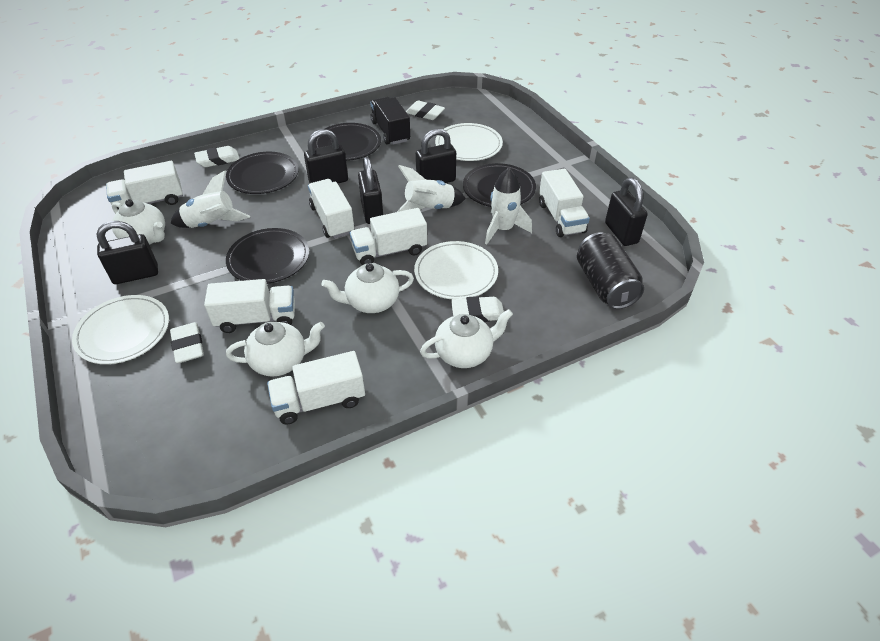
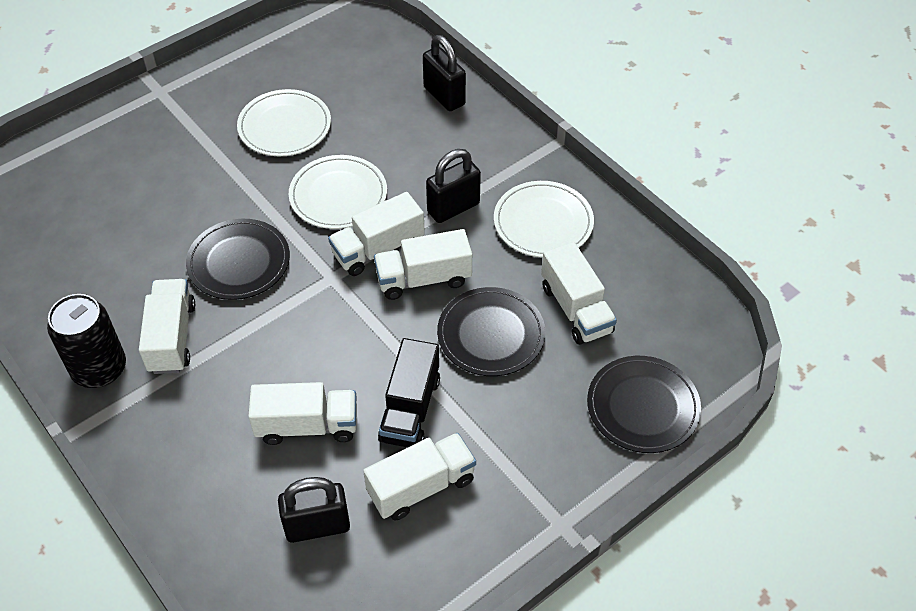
black padlock: [96,221,158,284] [304,129,348,184] [358,157,383,224] [416,129,456,183] [605,178,648,246] = 5 -> [278,477,350,543] [423,35,466,111] [426,149,481,223] = 3
black plate: [226,152,299,194] [226,228,309,284] [314,123,381,161] [463,163,536,207] = 4 -> [186,219,290,300] [437,287,545,376] [587,356,701,453] = 3
white eraser: [170,322,204,363] [194,146,240,167] [406,100,445,120] [451,296,504,322] = 4 -> none = 0
white rocket: [170,170,250,228] [397,165,466,212] [485,168,532,244] = 3 -> none = 0
white teapot: [112,199,165,245] [226,322,325,377] [322,263,414,313] [420,309,513,368] = 4 -> none = 0

